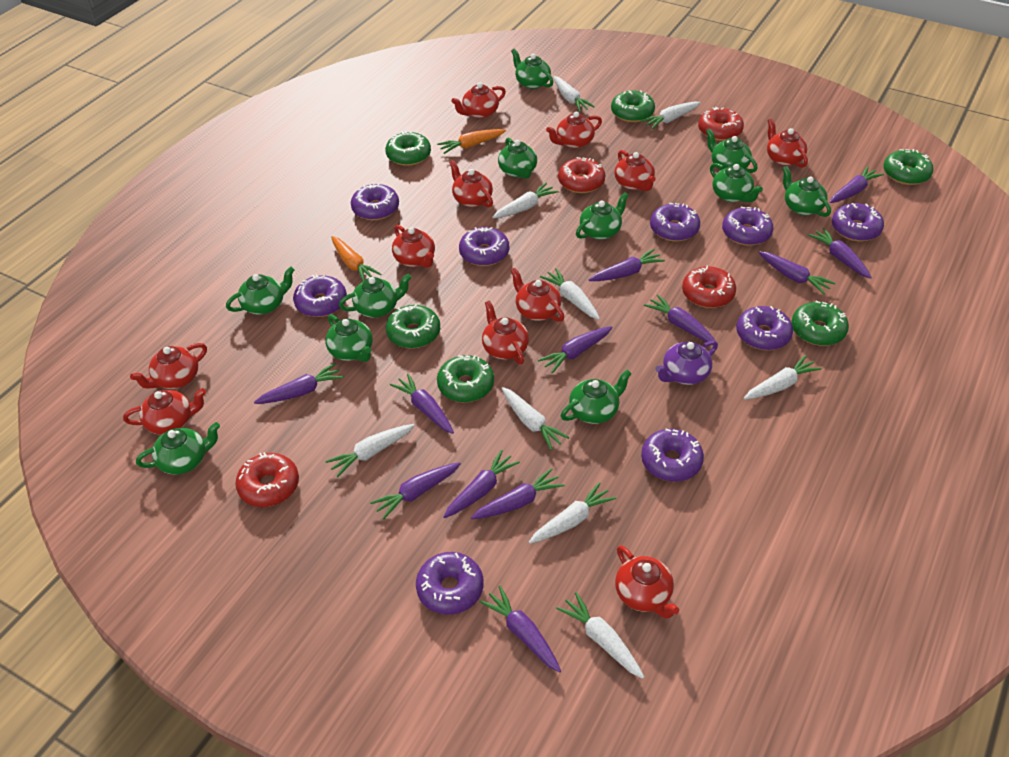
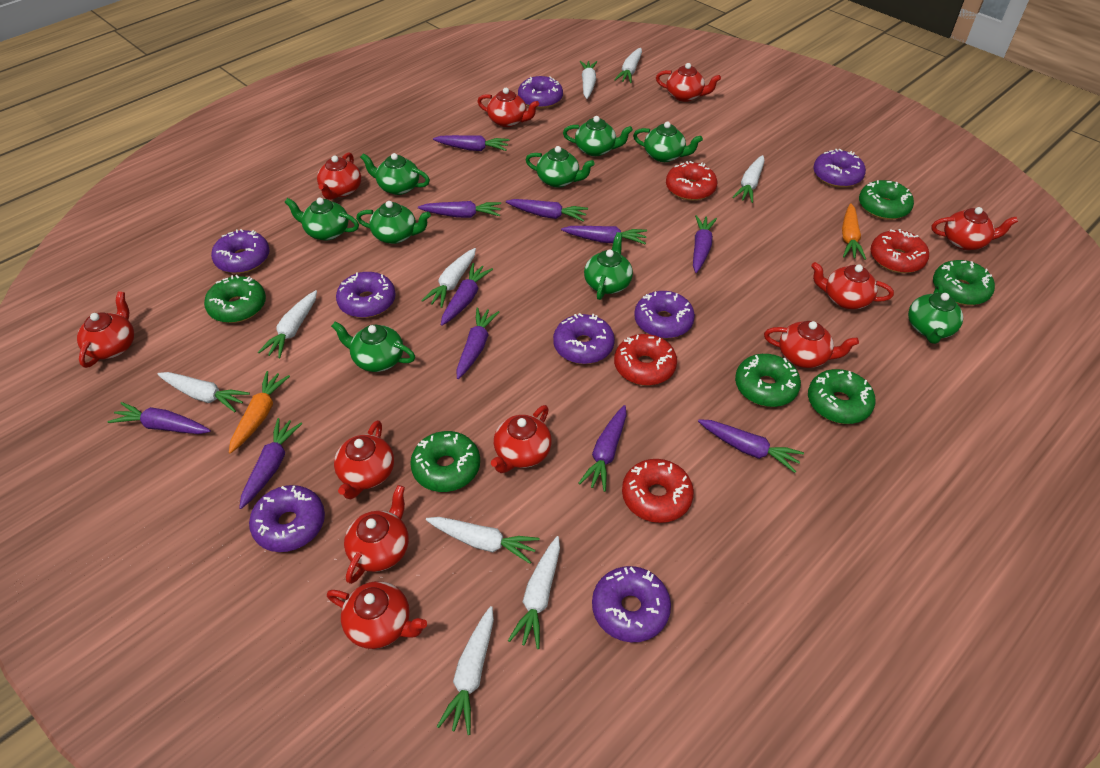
green teapot: [136,422,220,475] [226,267,295,315] [325,314,373,362] [339,274,412,318] [498,137,537,179] [511,49,553,89] [561,369,632,424] [576,192,629,240] [706,129,758,173] [710,163,763,202] [782,166,831,217] = 11 -> [285,198,359,241] [331,321,415,372] [356,201,431,244] [360,153,430,195] [526,146,595,188] [563,116,633,156] [584,232,633,300] [633,122,703,162] [908,284,963,344] = 9
purple carrot: [254,363,344,404] [370,462,461,520] [390,373,454,434] [443,450,520,518] [471,468,565,519] [479,586,561,673] [538,326,613,374] [589,249,665,281] [644,294,716,342] [758,251,835,295] [808,228,872,279] [830,166,884,203] = 12 -> [108,402,211,434] [239,418,302,509] [418,201,501,218] [433,135,509,151] [441,263,493,326] [456,307,500,379] [506,199,588,222] [561,226,647,245] [578,405,627,492] [693,215,717,273] [698,419,804,473] = 11
purple donut: [293,274,347,317] [351,183,399,220] [416,552,484,615] [459,227,509,266] [641,429,704,482] [650,203,700,241] [722,207,774,246] [736,306,793,350] [832,203,884,241] = 9 -> [211,229,270,274] [249,485,325,552] [336,272,396,318] [518,76,563,109] [553,313,615,364] [592,566,671,642] [634,291,695,338] [813,149,866,188] = 8
purple teapot: [655,341,718,385] = 1 -> none = 0

